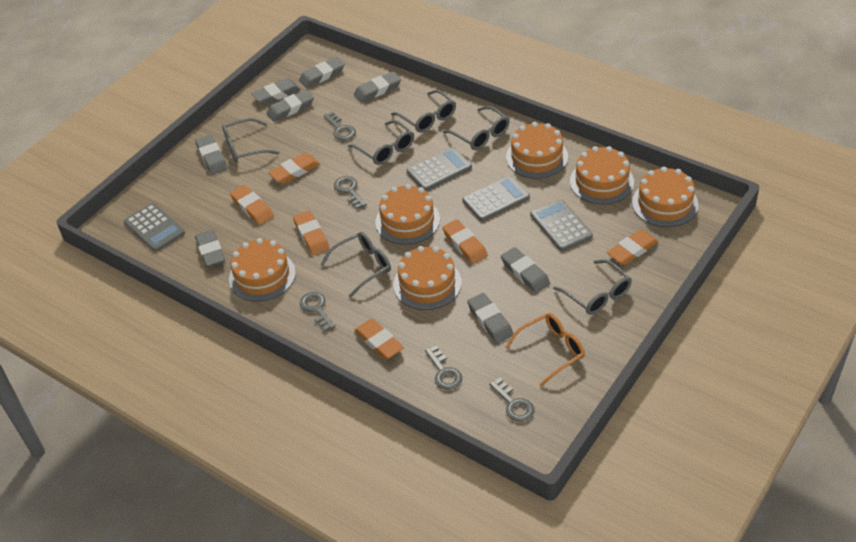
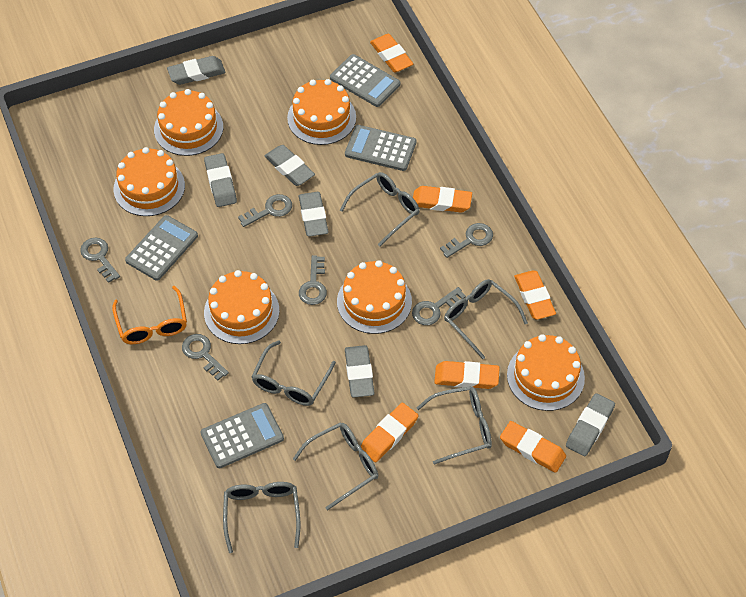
grey eraser: [195,135,228,175] [195,230,225,267] [251,78,301,105] [267,90,314,122] [299,57,345,88] [354,71,401,103] [467,293,514,343] [501,247,550,293] = 8 -> [167,56,225,85] [204,153,237,207] [265,145,315,186] [299,192,329,237] [345,345,375,397] [566,393,615,456] = 6
grey key: [300,292,335,332] [323,112,356,141] [334,176,367,209] [425,345,463,390] [489,378,535,422] = 5 -> [80,238,120,283] [182,334,229,381] [238,194,292,227] [299,255,327,305] [412,287,466,325] [440,223,493,258] = 6

